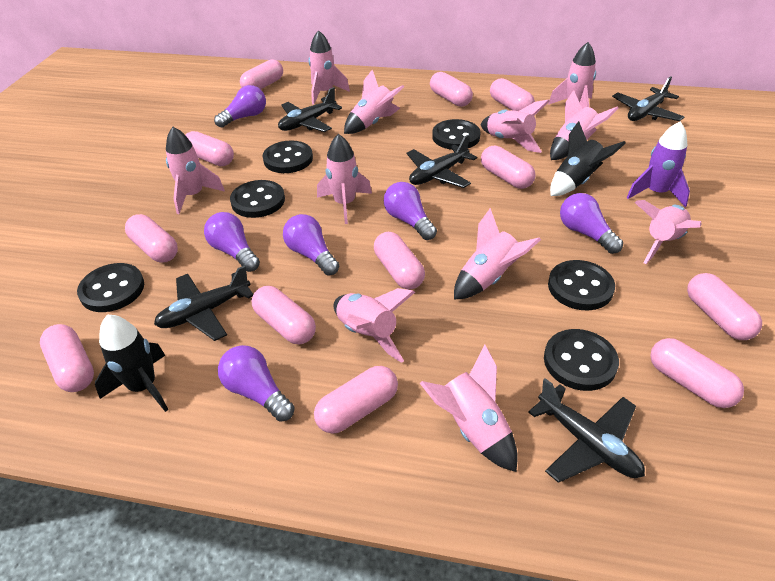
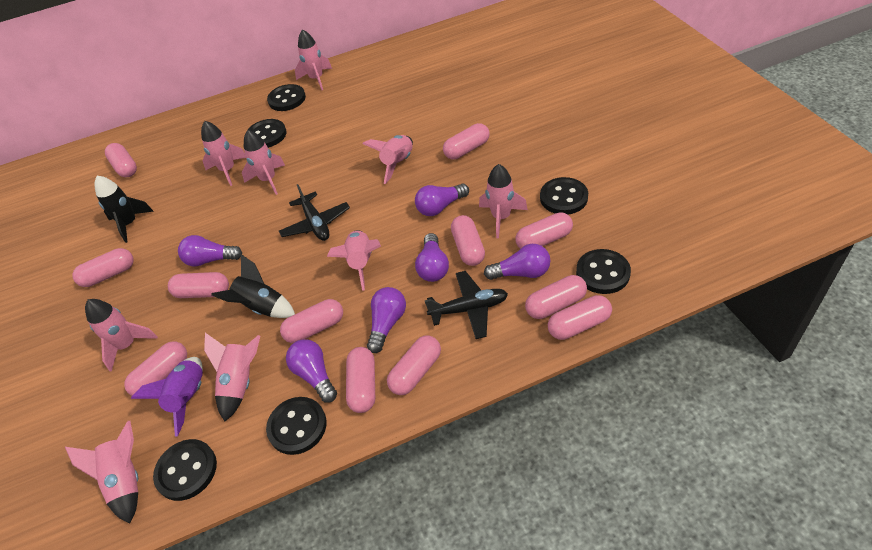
black plane: [154,265,254,341] [278,87,342,132] [407,135,477,188] [528,378,645,483] [612,76,684,121] = 5 -> [279,184,350,241] [425,271,508,339] = 2
pink rocket: [166,127,225,214] [309,30,350,105] [317,134,372,224] [334,288,415,363] [344,70,404,134] [420,345,518,472] [454,208,541,300] [481,99,550,153] [548,42,596,109] [550,90,619,160] [634,200,702,264] = 11 -> [65,421,138,524] [85,299,158,372] [201,121,246,186] [204,333,260,421] [242,130,285,195] [295,29,332,90] [327,230,381,291] [363,135,413,184] [479,164,528,238] = 9

